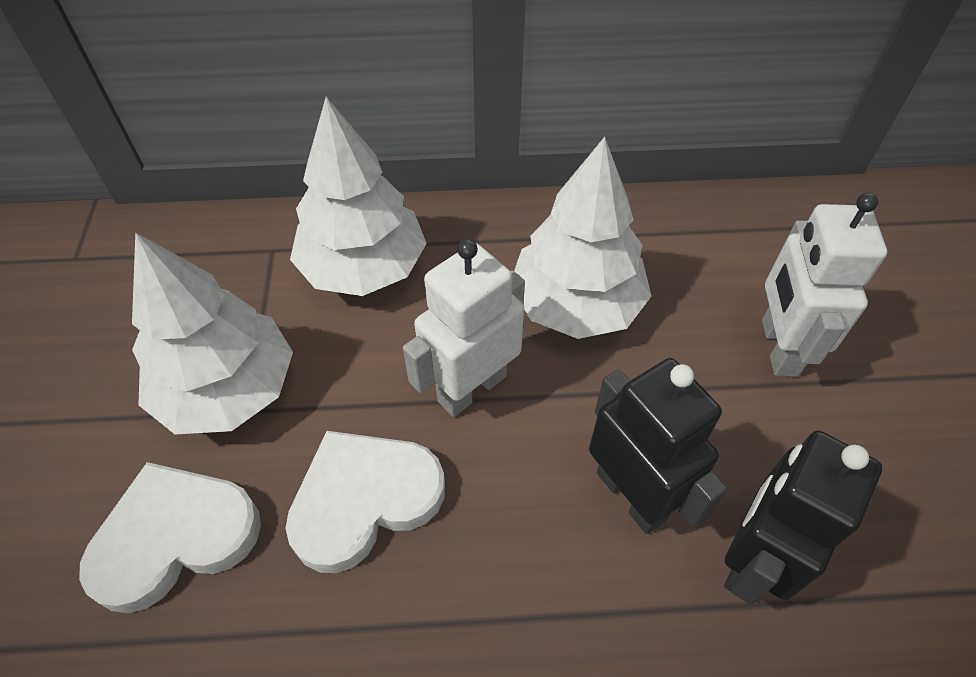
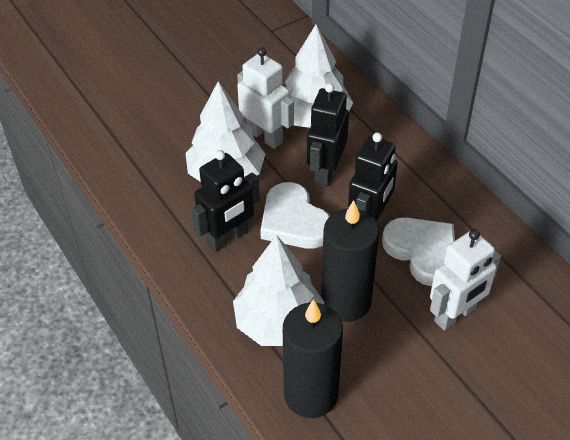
black candle: none = 0 -> [283,299,343,418] [321,200,379,322] = 2
black robot: [589,358,727,534] [724,431,882,605] = 2 -> [191,150,260,252] [307,83,349,187] [348,132,398,221] = 3

